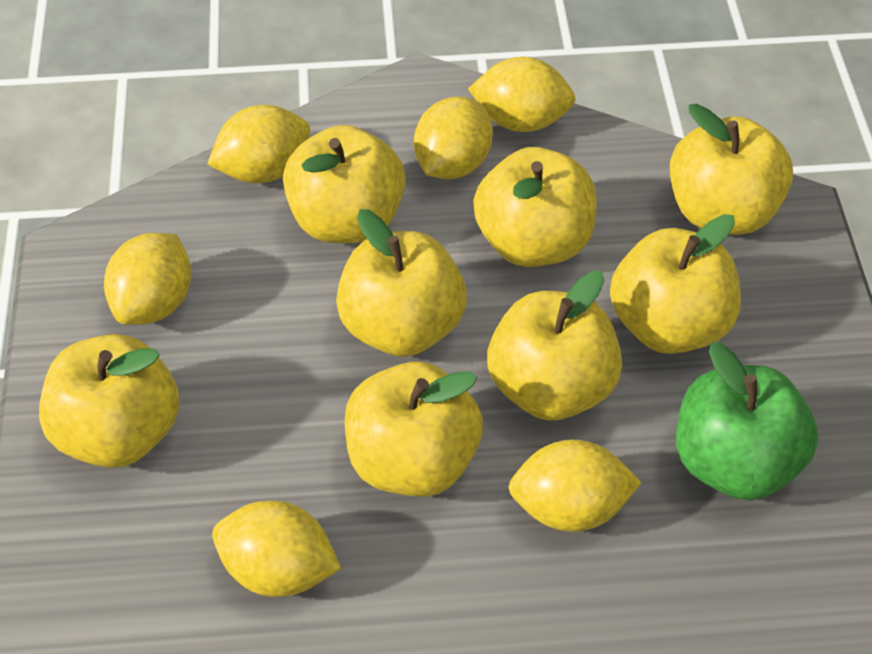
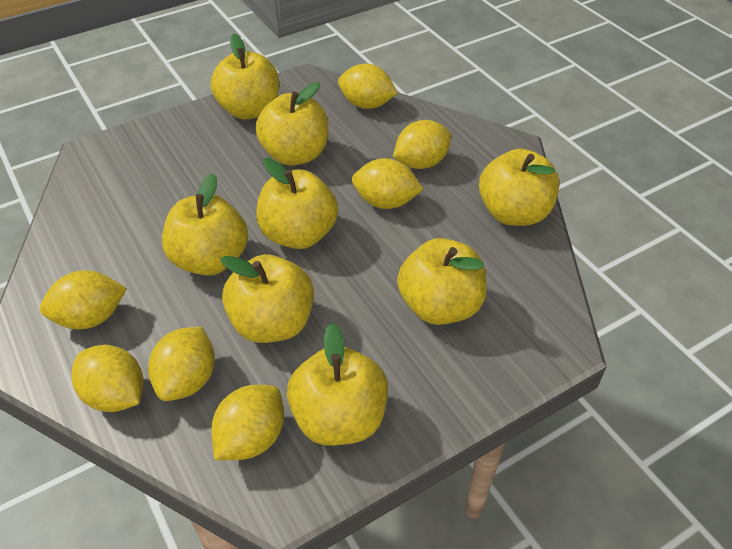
green apple: [676,342,818,500] = 1 -> none = 0
yellow lemon: [104,233,191,325] [208,105,310,183] [212,500,341,597] [414,97,493,179] [468,57,576,132] [508,440,642,532] = 6 -> [40,270,127,329] [71,345,143,412] [148,327,215,401] [211,385,284,460] [338,64,398,109] [352,158,423,209] [393,120,451,169] = 7

